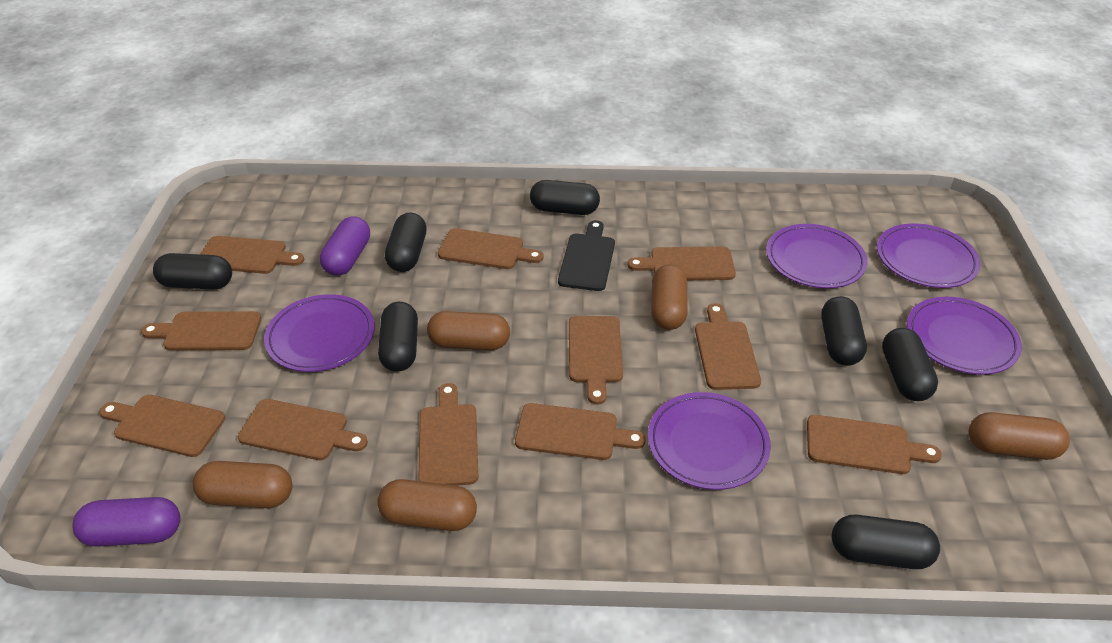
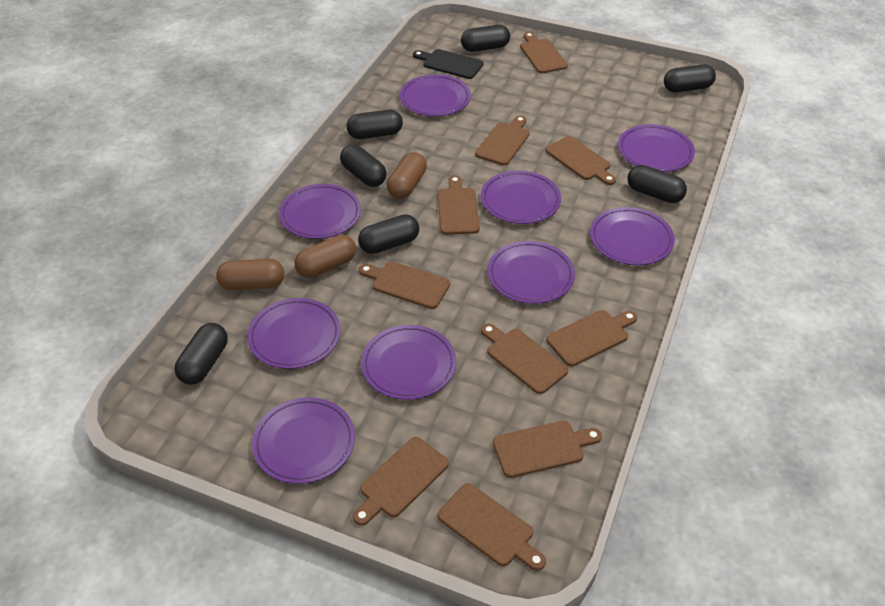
brown capsule: [193,461,292,508] [377,479,477,531] [427,311,510,350] [651,265,688,330] [969,412,1070,460] = 5 -> [216,259,284,290] [295,235,356,278] [387,152,427,199] = 3
brown cutting board: [99,395,225,457] [141,311,261,350] [200,236,304,274] [238,399,368,460] [418,383,478,486] [438,228,543,269] [515,403,646,460] [569,316,623,405] [627,247,736,280] [695,303,761,390] [807,415,942,474] = 11 -> [353,437,449,526] [359,261,450,309] [437,175,480,235] [438,483,546,571] [475,116,530,166] [481,323,569,394] [493,421,602,478] [520,32,568,73] [545,136,616,185] [546,310,637,366] = 10
purple capsule: [72,497,181,547] [320,216,370,276] = 2 -> none = 0
purple plate: [264,294,375,372] [648,392,771,490] [766,224,867,288] [877,223,980,288] [907,297,1022,375] = 5 -> [247,298,341,369] [252,397,355,484] [279,184,361,239] [361,325,456,400] [400,74,471,117] [481,170,561,224] [488,241,575,304] [590,207,675,265] [618,124,695,172] = 9

